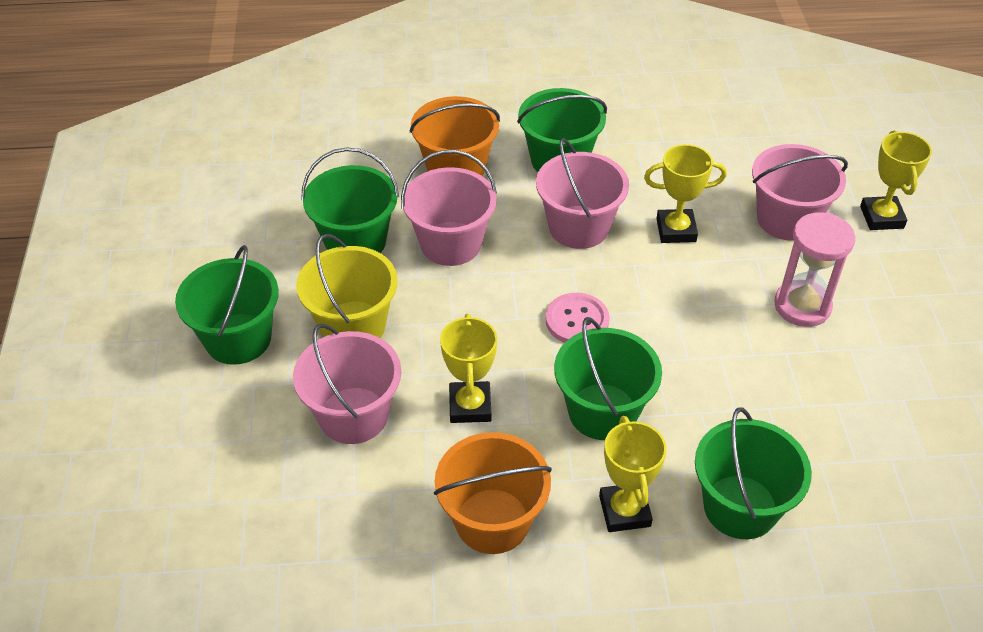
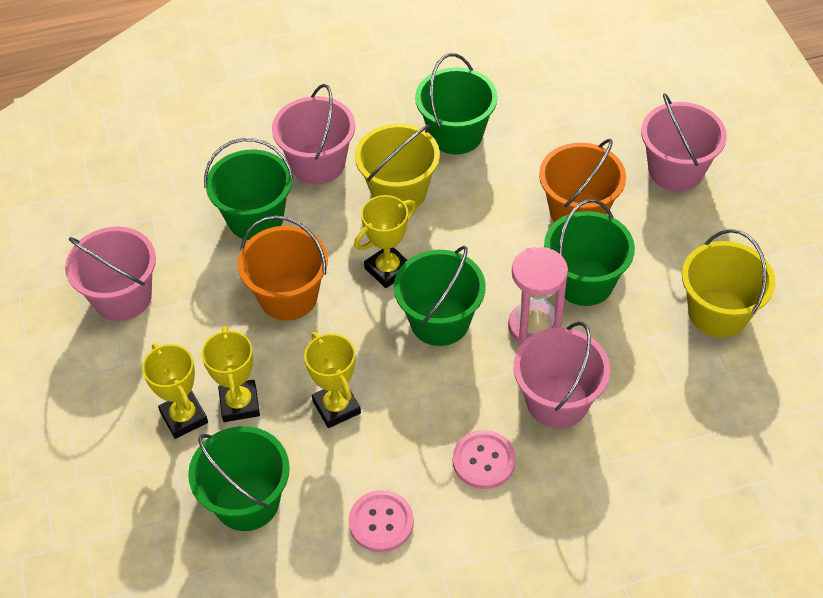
pink button: [546,293,610,343] = 1 -> [349,490,414,552] [453,430,516,489] = 2
yellow bucket: [296,234,398,338] = 1 -> [355,123,440,212] [682,229,775,338] = 2

